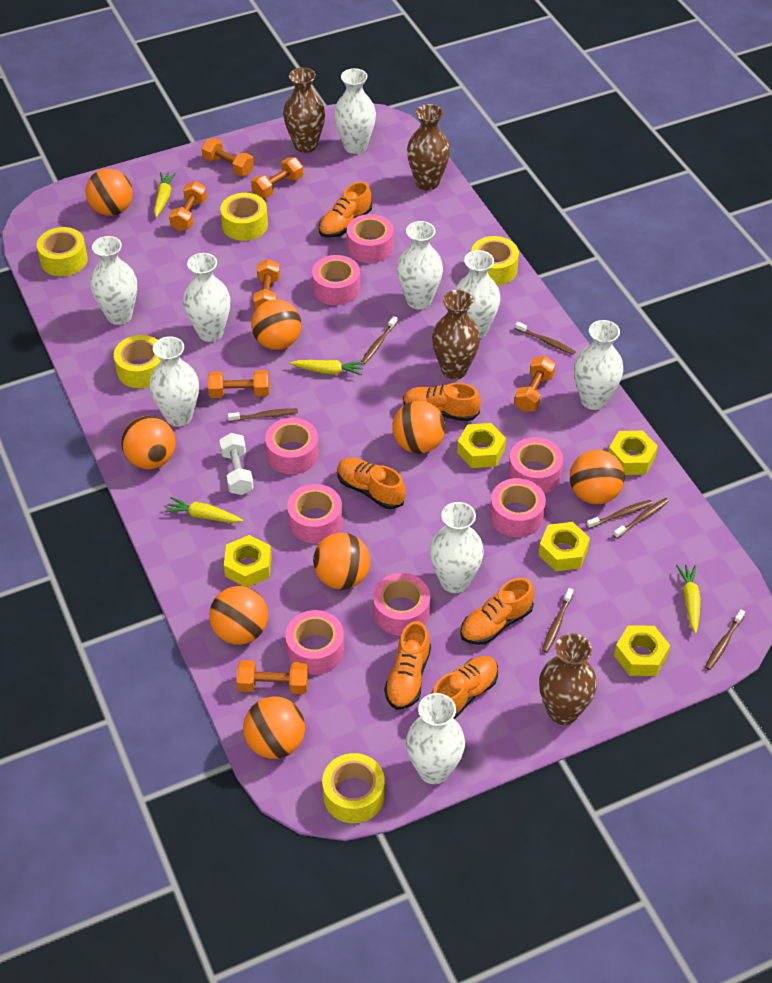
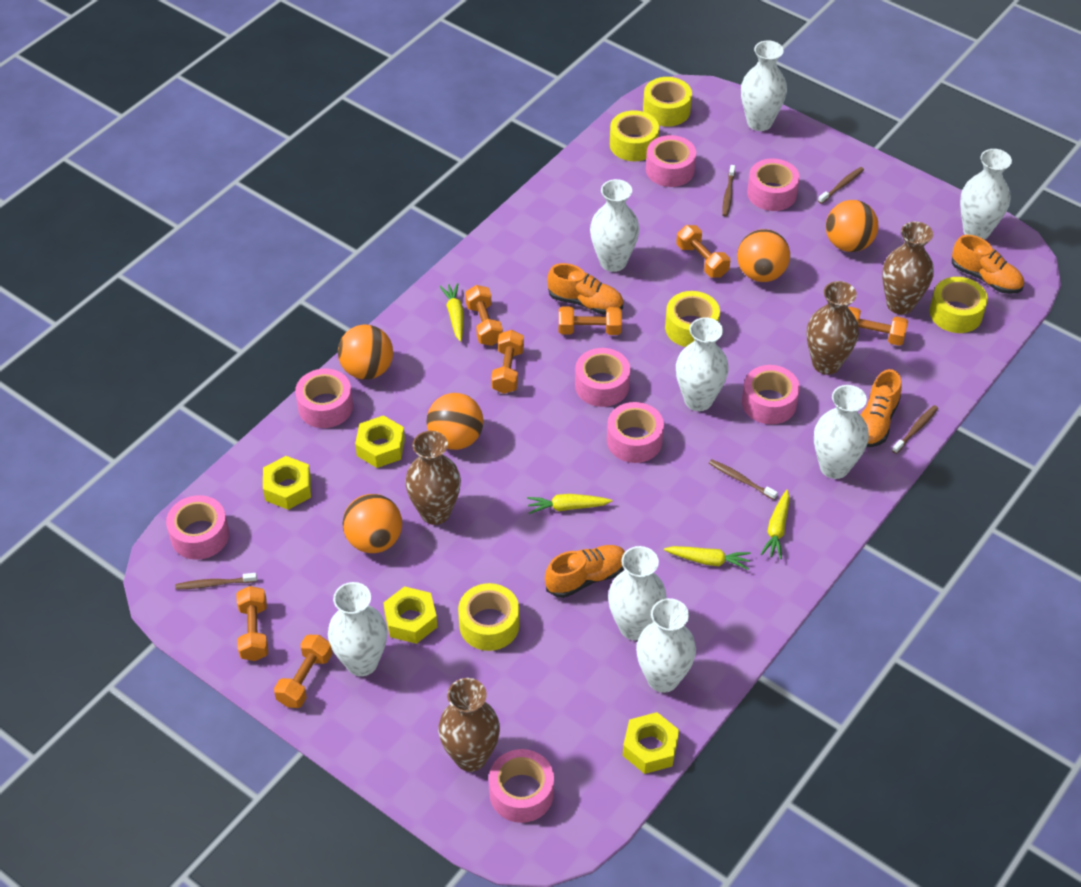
brown toothbrush: [228,408,298,422] [361,316,397,364] [515,322,576,355] [542,588,574,653] [586,500,653,529] [613,498,669,539] [705,609,745,670] = 7 -> [175,573,257,589] [709,459,778,500] [722,165,735,217] [818,167,864,204] [892,405,938,454] = 5
orange ball: [86,169,133,216] [121,416,176,469] [209,586,268,645] [243,697,305,759] [251,299,301,350] [313,533,370,590] [392,401,445,454] [570,450,624,504] = 8 -> [338,325,393,380] [342,494,402,553] [427,393,483,450] [737,229,790,282] [826,200,878,252] = 5
orange shoe: [319,182,372,238] [337,458,405,509] [384,621,431,710] [403,383,481,422] [431,656,498,719] [460,578,534,645] = 6 -> [545,545,625,598] [547,263,623,315] [861,369,902,447] [952,235,1024,294] = 4
white dumbbell: [219,433,254,495] = 1 -> none = 0
white vase: [90,236,137,325] [149,336,199,427] [183,253,230,342] [334,68,376,154] [397,221,443,309] [406,693,465,784] [430,502,484,593] [455,250,500,338] [574,320,623,410] = 9 -> [328,582,387,676] [590,179,639,272] [608,546,667,640] [636,598,696,693] [676,317,729,411] [741,40,787,131] [814,385,869,479] [960,149,1012,240] = 8
yellow nut: [224,535,272,587] [457,423,506,468] [538,522,590,571] [608,431,658,475] [614,625,670,676] = 5 -> [263,456,311,510] [355,415,405,468] [383,586,437,644] [623,712,679,774] = 4

